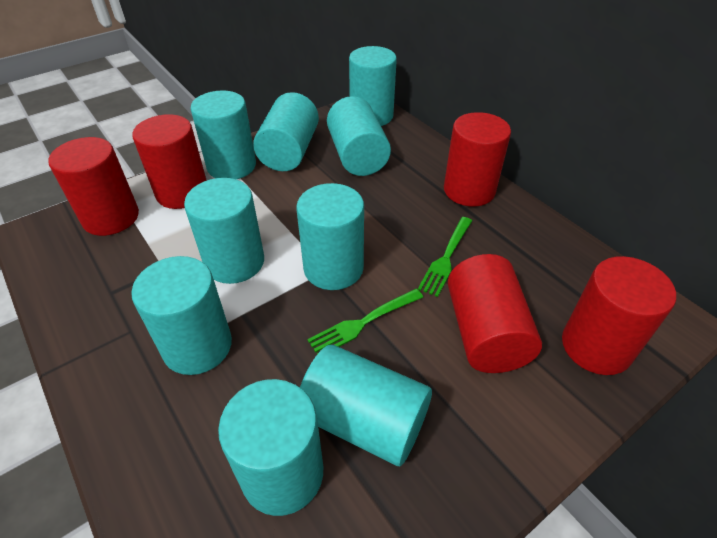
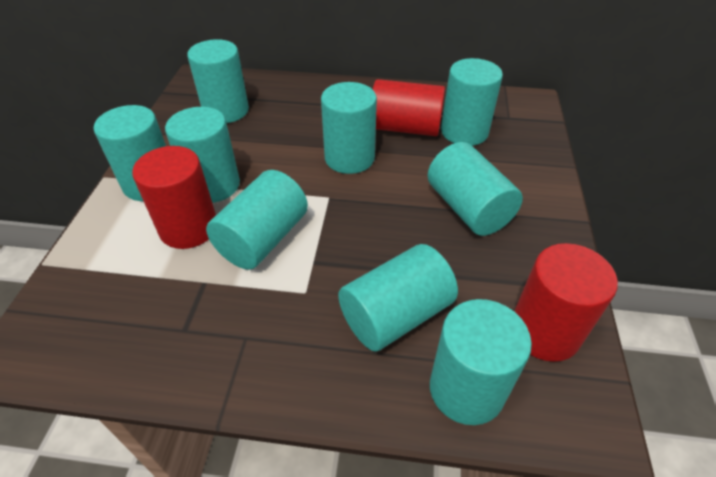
green fork: [307,289,423,354] [418,217,472,297] = 2 -> none = 0
red cylinder: [48,137,139,236] [132,114,207,209] [444,112,511,207] [448,254,542,373] [562,256,676,375] = 5 -> [132,146,216,249] [373,79,445,136] [514,243,618,362] = 3

